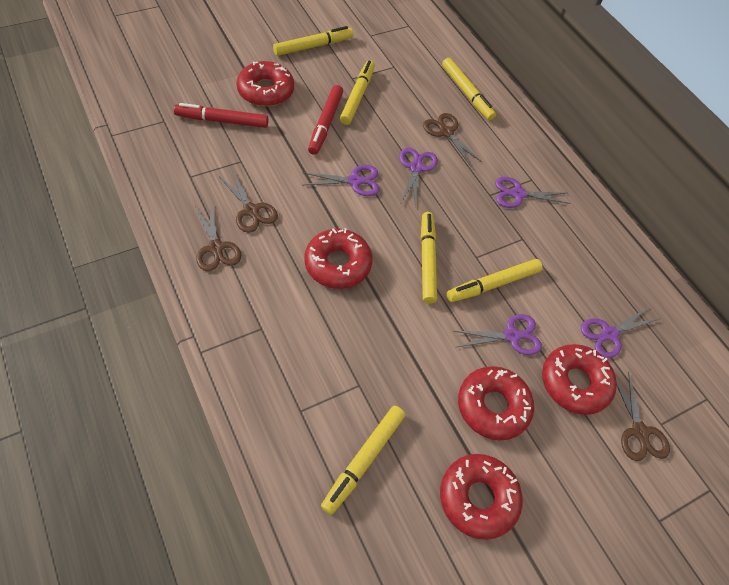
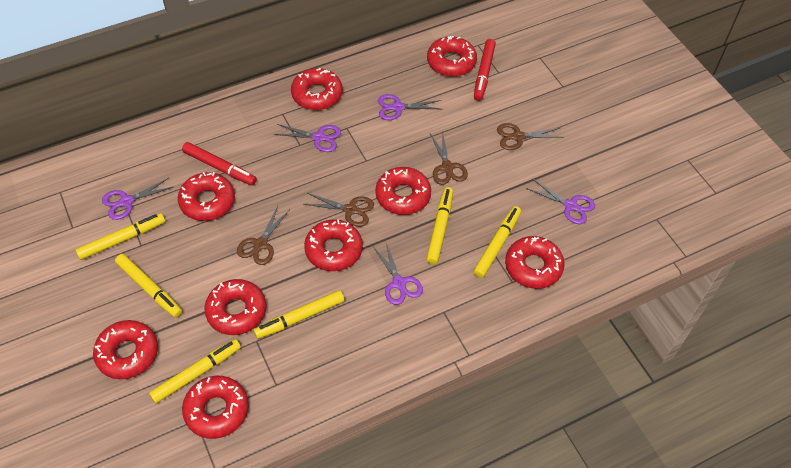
red donut: [236,61,294,107] [304,228,373,289] [440,454,523,540] [458,366,534,440] [542,344,617,415] = 5 -> [93,320,158,379] [178,172,235,221] [182,376,249,439] [204,279,266,335] [291,68,342,110] [304,219,363,271] [375,167,431,215] [427,36,477,77] [505,236,565,289] = 9

